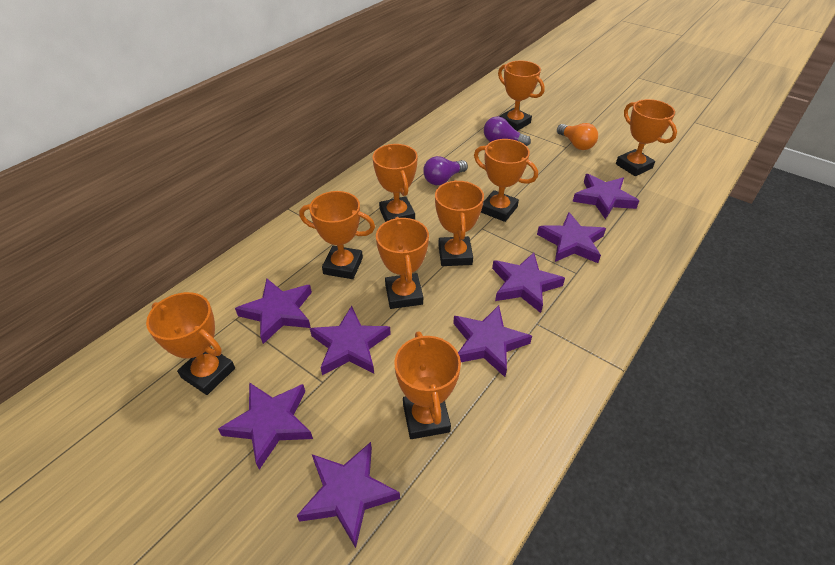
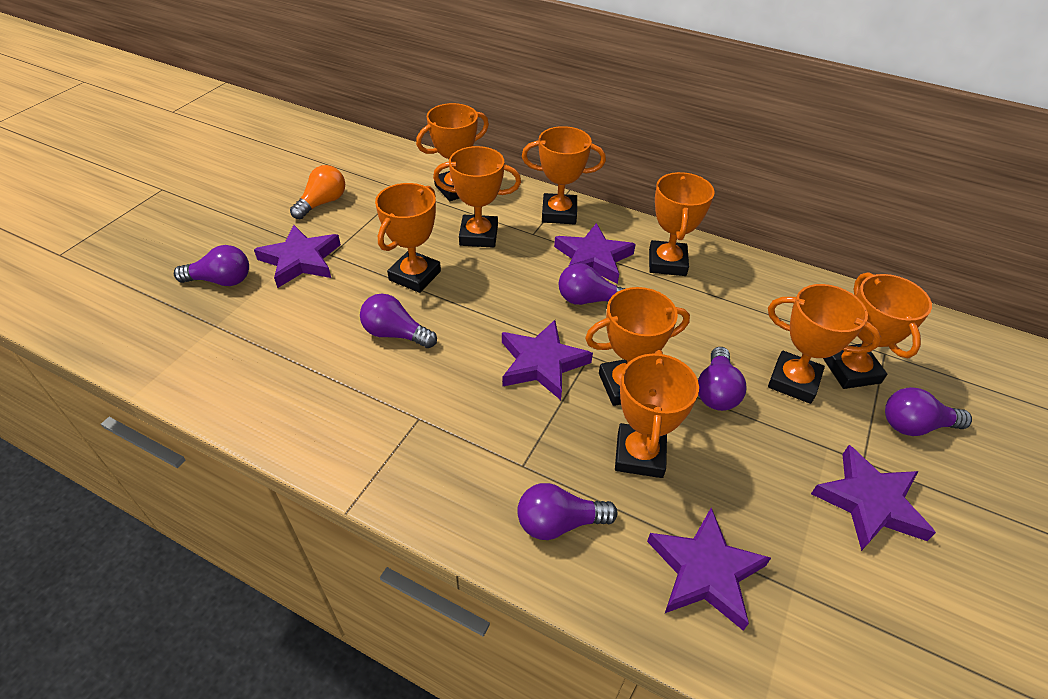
purple light bulb: [423,156,468,185] [484,116,531,146] = 2 -> [174,245,249,286] [360,294,437,348] [517,483,618,540] [558,263,626,305] [698,347,746,411] [885,387,972,436] = 6
purple star: [218,382,313,470] [235,279,312,344] [297,442,400,548] [310,306,391,375] [453,305,532,377] [492,252,565,313] [537,212,606,263] [573,174,639,219] = 8 -> [254,225,341,288] [502,320,593,400] [554,223,636,284] [647,508,771,631] [811,445,936,551] = 5

